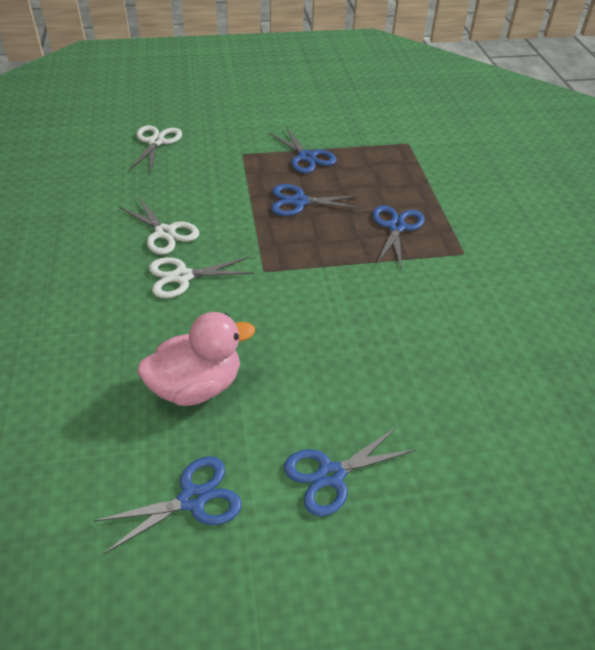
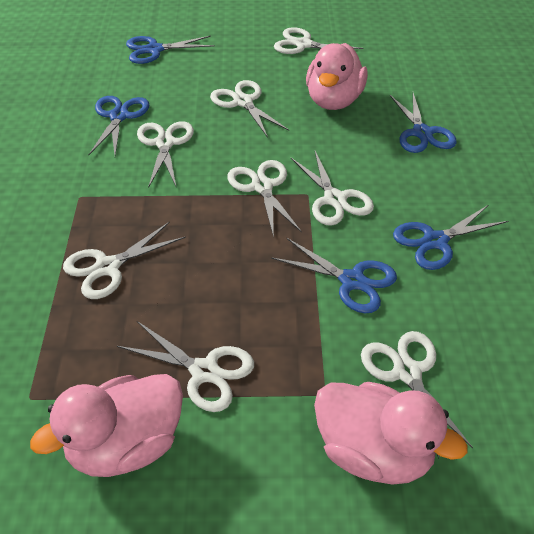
pink duck: [137,312,255,406] = 1 -> [30,374,183,477] [306,43,368,110] [314,382,467,485] = 3
white scissors: [118,196,199,255] [129,125,182,173] [149,257,254,298] = 3 -> [63,221,186,299] [117,321,254,412] [137,121,194,188] [210,80,289,138] [227,160,302,238] [274,27,364,54] [291,151,374,226] [361,331,473,459] = 8

